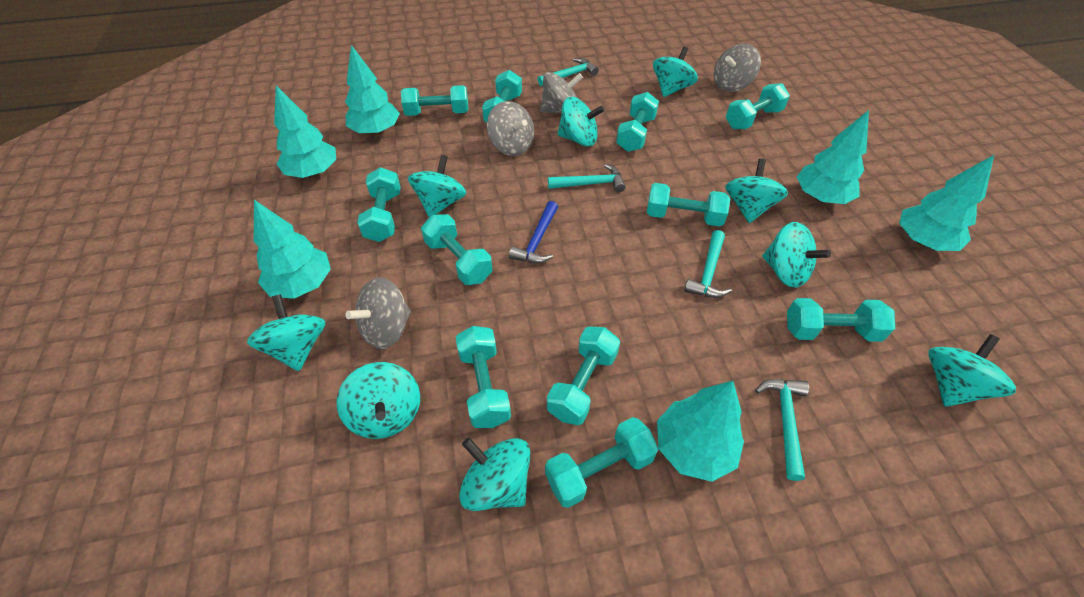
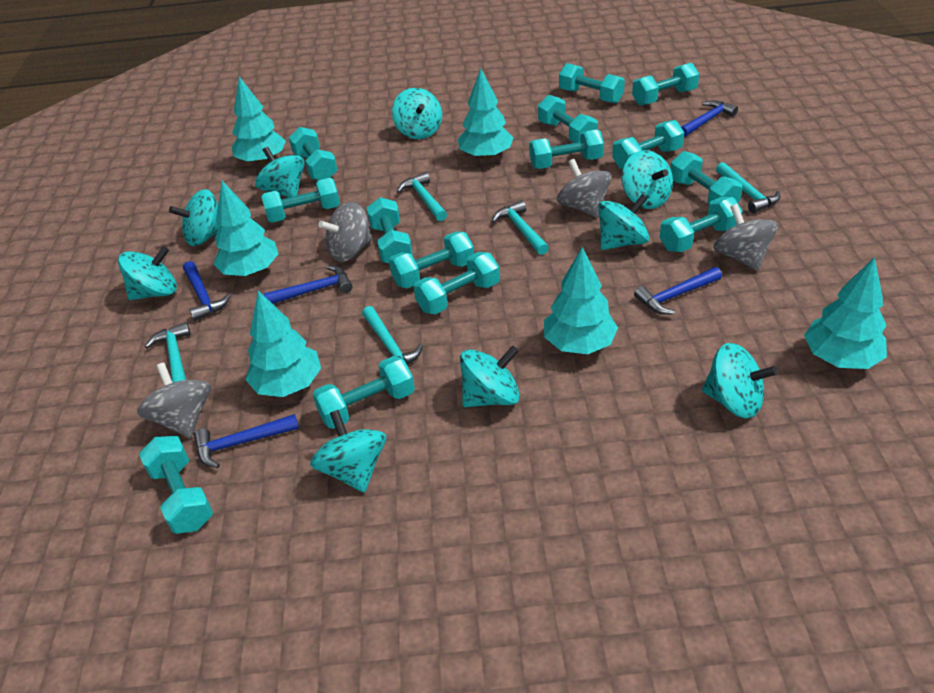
blue hammer: [509,201,558,264] = 1 -> [183,261,231,321] [194,414,299,468] [263,265,353,304] [634,267,722,314] [681,100,738,137] = 5
turquoise dumbbell: [357,167,401,242] [401,85,468,116] [421,214,492,285] [455,326,511,428] [482,70,522,122] [545,417,658,508] [547,326,620,425] [616,92,659,152] [647,183,730,227] [726,83,790,129] [787,298,895,342] = 11 -> [139,436,213,534] [261,178,340,223] [289,127,338,180] [313,356,415,429] [366,197,413,263] [389,232,474,288] [413,252,500,314] [529,129,604,169] [538,95,598,143] [559,63,625,104] [612,120,684,169] [632,63,699,106] [660,197,743,252] [670,151,743,204] = 14
turquoise hammer: [538,58,599,86] [548,164,626,192] [684,230,732,298] [755,379,809,481] = 4 -> [145,322,191,383] [362,306,423,365] [397,172,447,221] [492,200,549,255] [716,162,780,213] = 5

